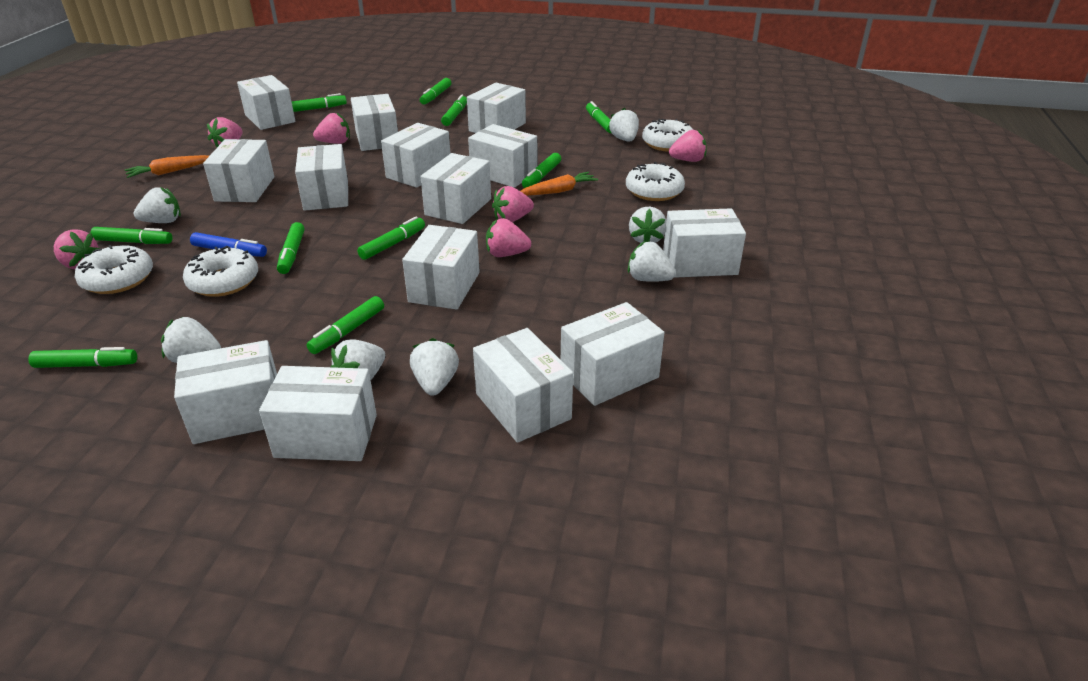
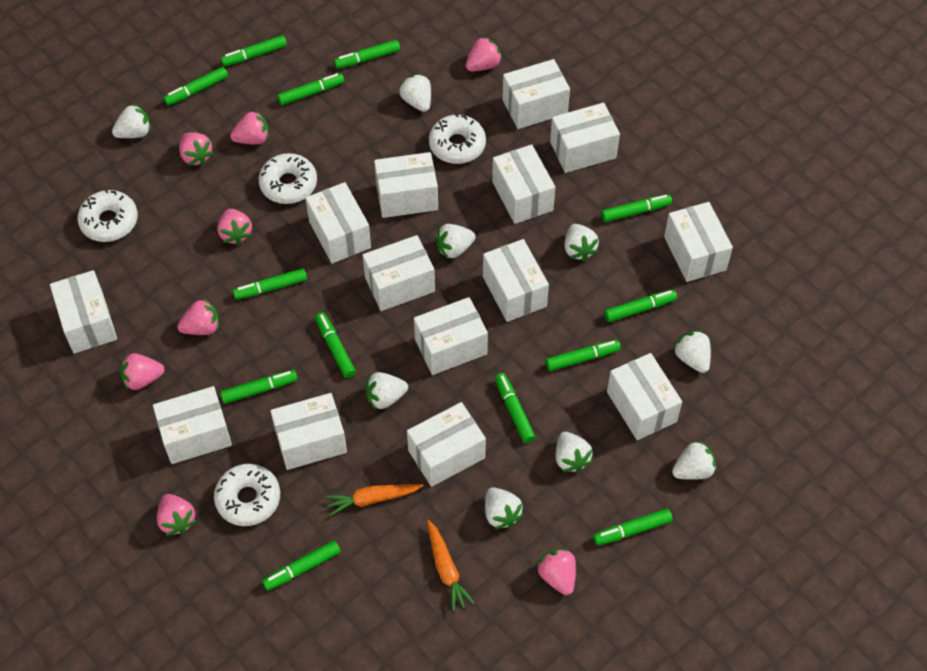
blue marker: [190,232,267,257] = 1 -> none = 0
green marker: [28,347,137,368] [90,227,172,244] [277,222,305,274] [292,93,347,112] [307,296,384,354] [357,216,425,260] [420,78,451,105] [441,95,467,126] [522,153,561,188] [586,101,611,133] = 10 -> [163,67,228,105] [220,370,298,404] [221,35,287,66] [233,268,307,299] [262,540,341,591] [277,73,344,105] [315,312,356,378] [334,40,400,69] [495,373,535,443] [546,340,621,371] [593,509,673,545] [601,194,672,222] [604,290,677,322] = 13
pink strawberry: [54,229,99,269] [207,117,243,147] [313,112,350,144] [486,218,531,257] [492,186,534,222] [669,130,707,162] = 6 -> [120,353,164,391] [157,494,196,536] [177,299,219,335] [179,132,214,166] [217,209,252,245] [230,110,269,145] [466,36,502,72] [537,549,576,595] = 8
white strawberry: [133,187,181,223] [161,317,221,363] [331,339,385,380] [410,338,459,396] [609,108,639,142] [628,242,676,282] [629,207,666,243] = 7 -> [112,104,151,138] [365,372,408,410] [399,74,431,112] [435,224,476,259] [485,487,523,529] [556,432,593,473] [564,224,599,261] [672,440,717,480] [673,330,711,373] = 9

